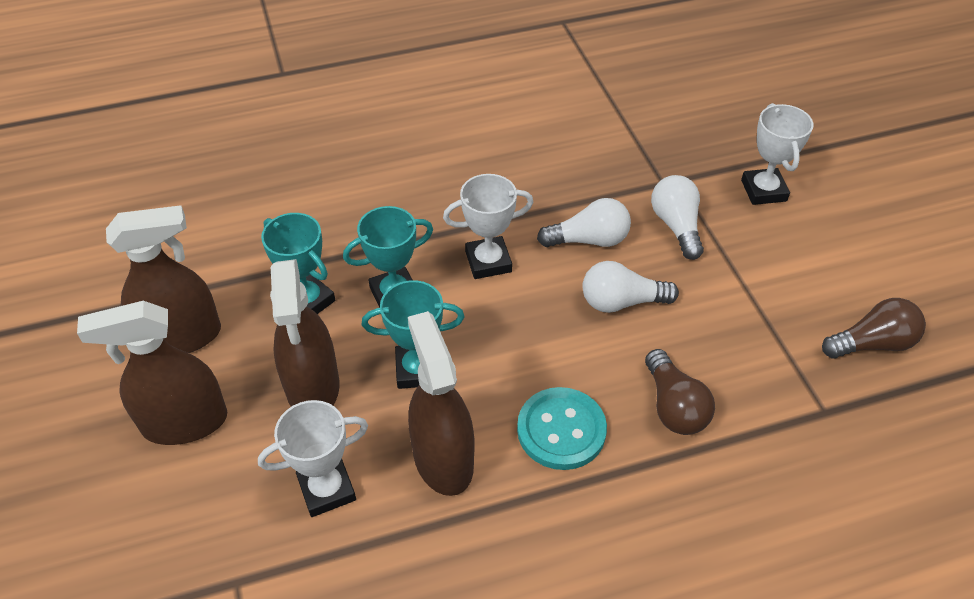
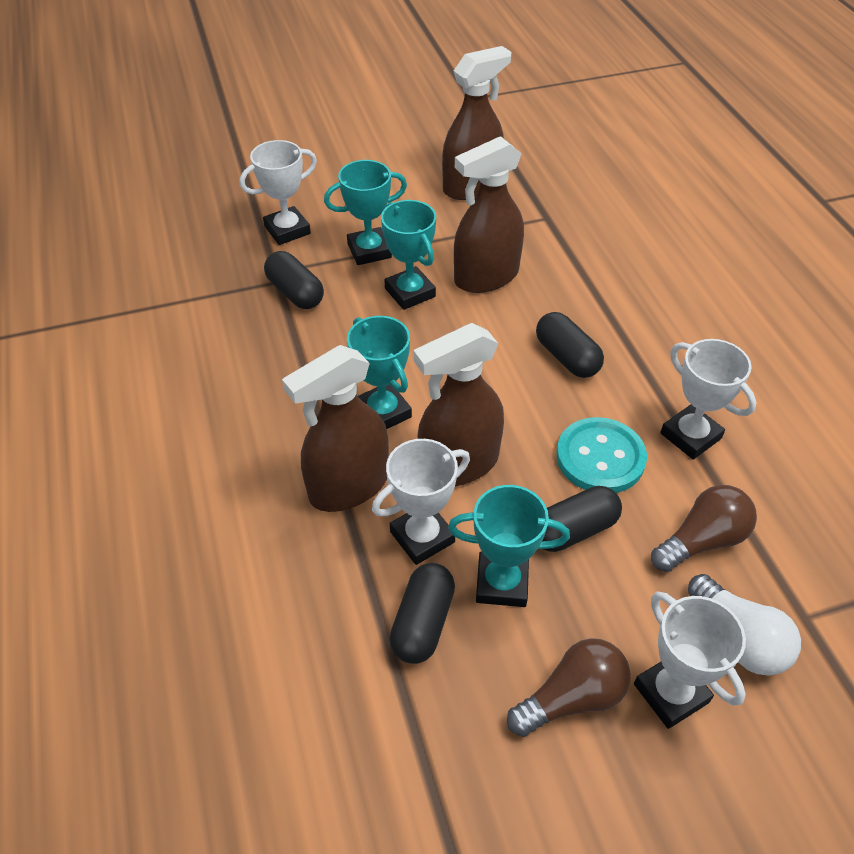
black capsule: none = 0 -> [264,251,324,309] [389,563,455,664] [536,312,604,378] [542,486,622,552] = 4
turquoise trophy: [261,213,335,314] [343,206,433,307] [362,280,464,389] = 3 -> [324,160,407,265] [347,316,412,429] [381,200,436,310] [448,485,570,607] = 4
white light bulb: [537,198,631,247] [582,261,679,313] [651,175,704,260] = 3 -> [688,574,801,676] = 1
white trophy: [258,400,368,517] [443,174,534,279] [741,103,814,205] = 3 -> [240,140,317,245] [372,439,470,565] [634,591,746,729] [660,339,756,460] = 4

